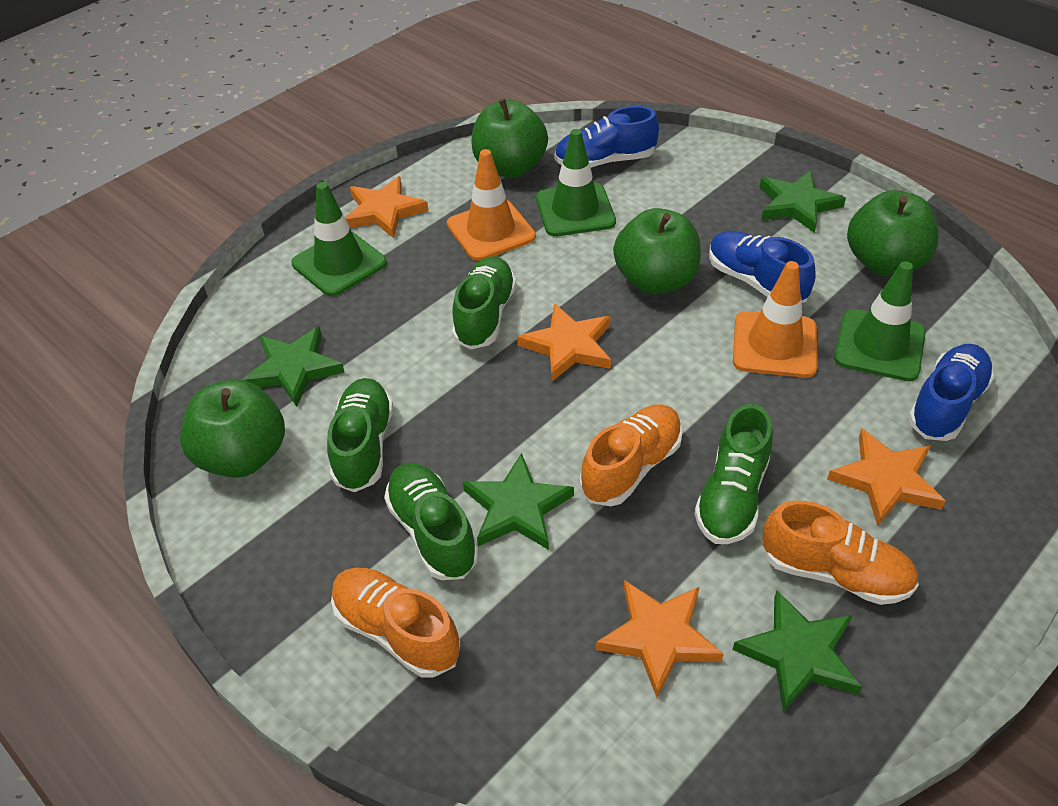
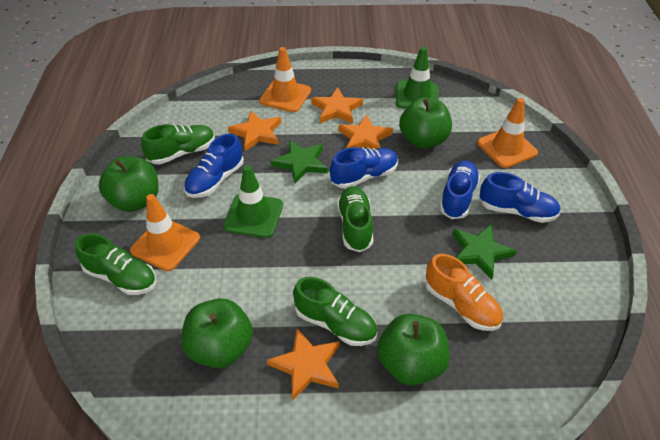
blue shoe: [554,106,659,168] [709,231,816,303] [908,344,994,441] = 3 -> [184,133,244,198] [330,147,398,189] [440,160,480,219] [479,172,561,223] = 4
green star: [242,327,344,407] [463,453,574,550] [733,590,862,712] [760,170,846,233] = 4 -> [271,140,328,184] [452,224,517,280] = 2
green traffic cone: [291,182,387,296] [536,129,616,236] [834,261,926,381] = 3 -> [223,165,283,238] [396,47,439,109] = 2
orange shoe: [331,567,461,678] [580,404,683,506] [762,501,919,605] = 3 -> [425,254,503,331] = 1
orange traffic cone: [447,149,536,261] [733,261,818,378] = 2 -> [130,194,200,271] [259,47,311,112] [477,98,538,168] = 3

